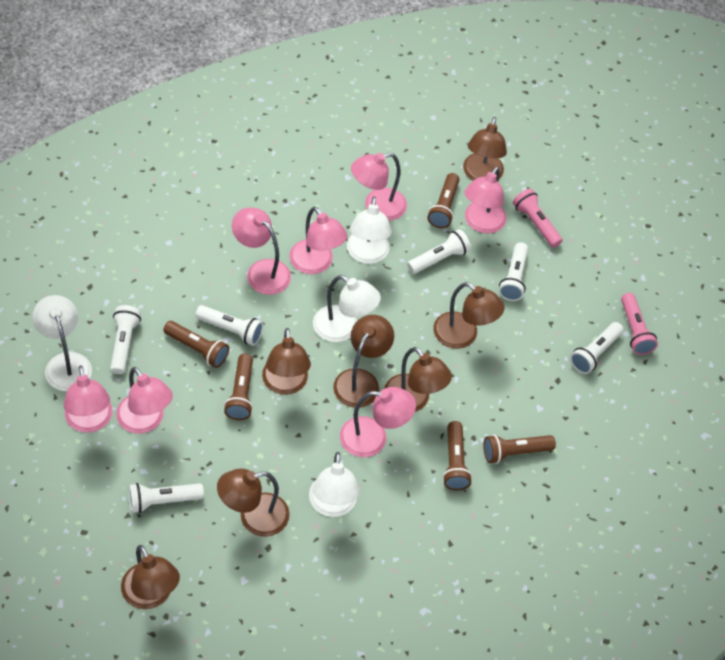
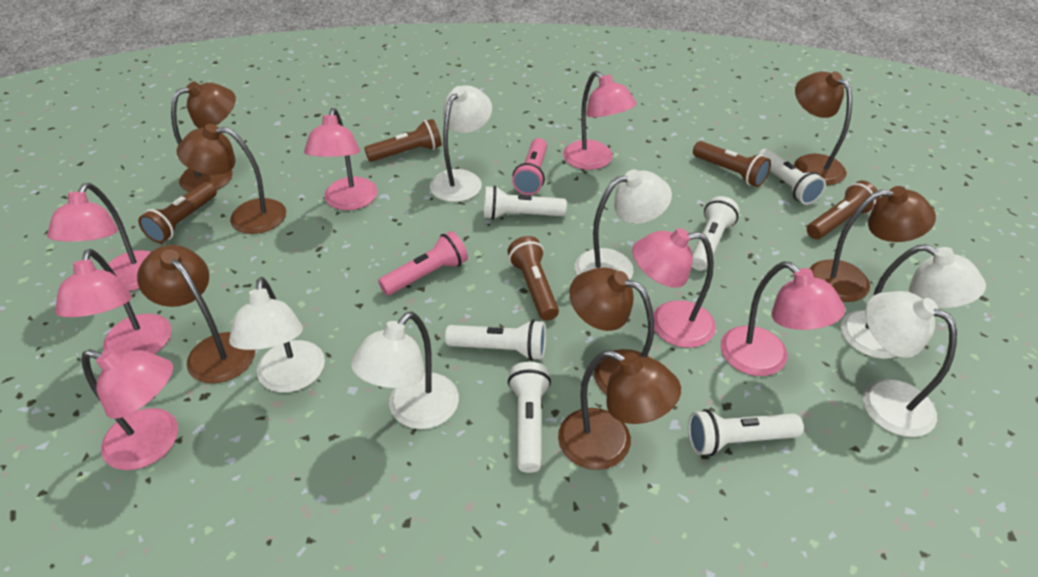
white lamp: [33,295,92,391] [309,452,360,517] [313,275,381,342] [347,196,392,264] = 4 -> [229,277,325,393] [351,312,459,429] [430,85,492,202] [575,170,672,280] [841,244,986,359] [863,291,957,437] = 6

